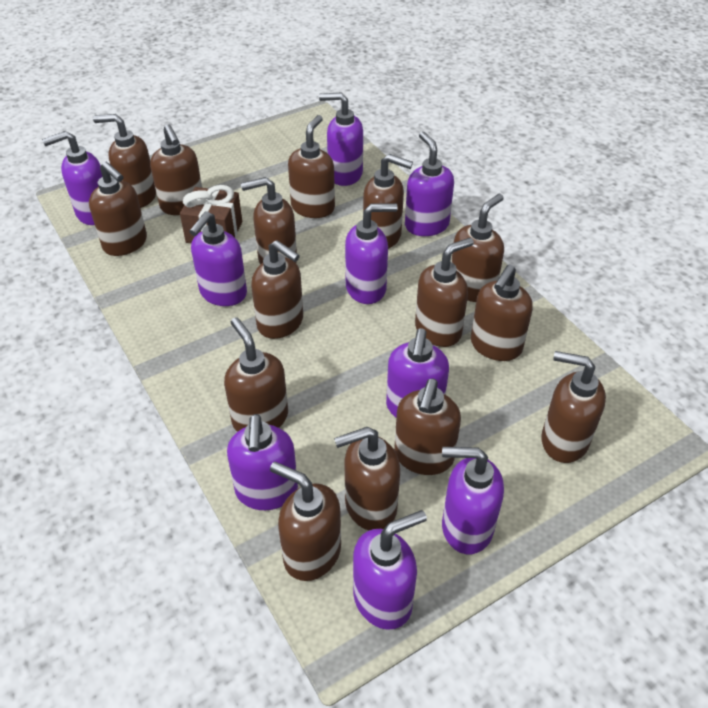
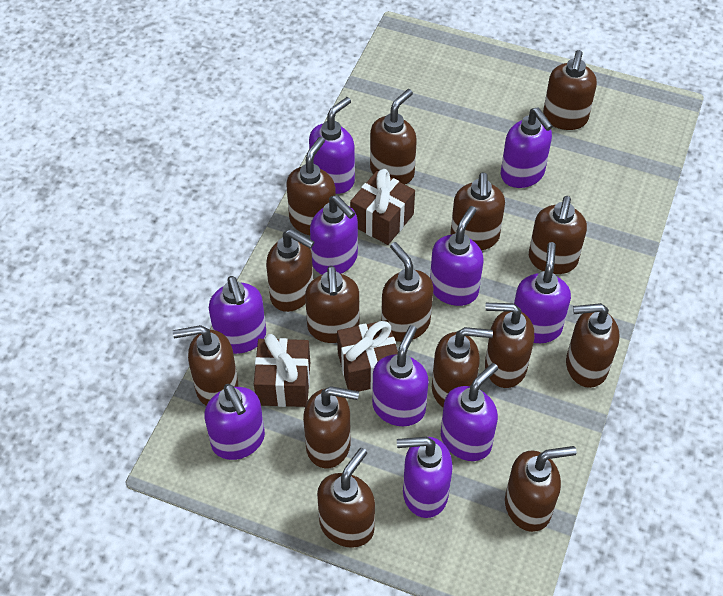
brown gift: [180,185,242,243] = 1 -> [254,334,310,407] [337,320,398,391] [350,169,415,245] = 3
purple soap dispenser: [42,131,102,225] [189,212,247,306] [227,414,298,510] [319,92,363,186] [345,203,398,304] [353,510,427,630] [386,328,449,417] [405,132,454,236] [442,447,504,554] = 9 -> [204,384,265,460] [209,276,266,354] [309,97,355,194] [310,195,358,275] [372,325,429,426] [397,437,453,518] [430,206,484,306] [441,363,498,461] [501,107,553,188] [514,242,571,343] = 10

